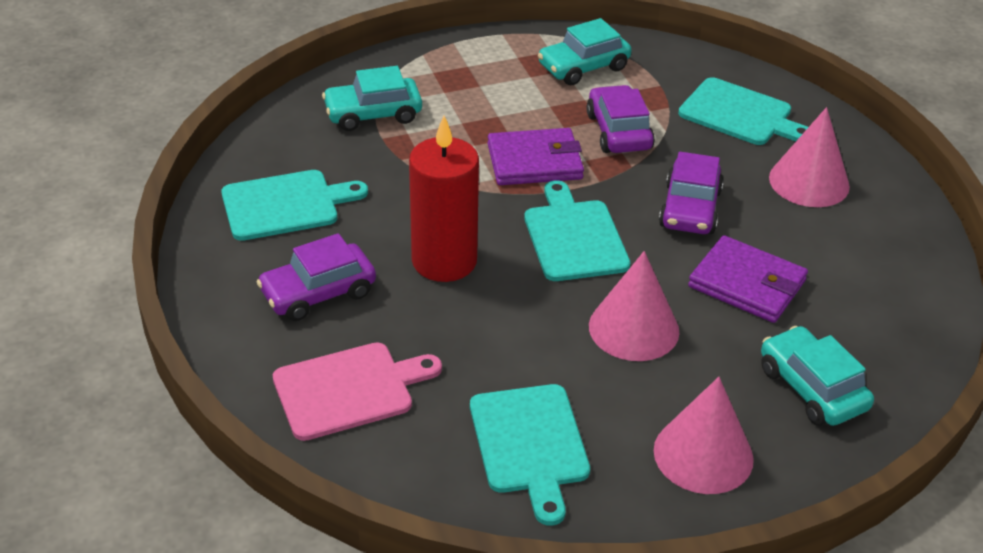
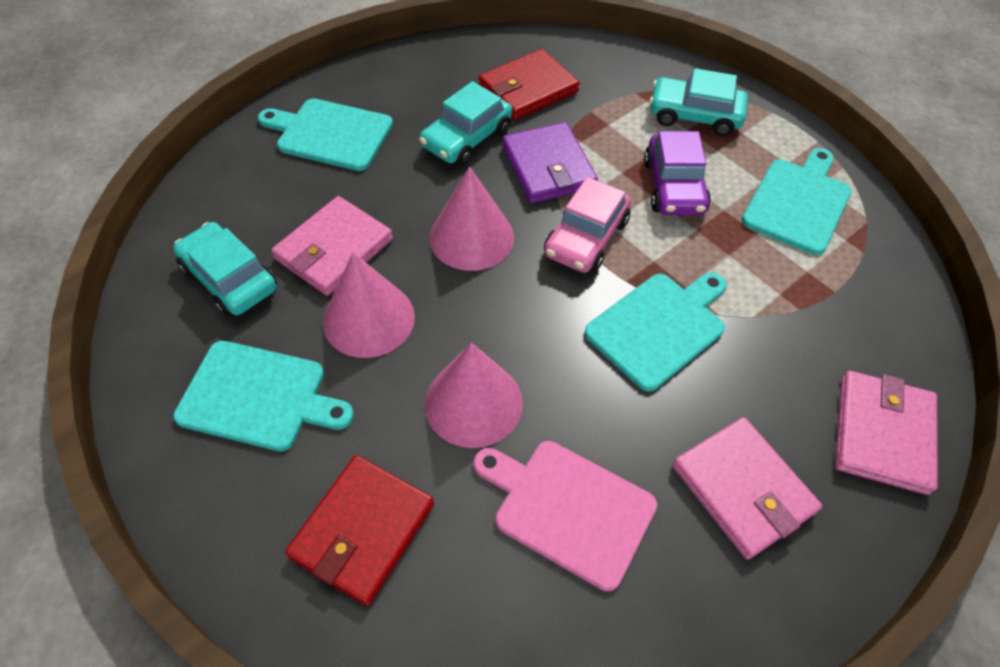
pink car: none = 0 -> [544,177,631,273] = 1
pink wallet: none = 0 -> [271,196,393,296] [672,417,822,560] [835,371,938,495] = 3
purple car: [257,233,376,321] [586,85,655,153] [659,152,724,234] = 3 -> [644,131,711,215] = 1
purple wallet: [488,128,584,185] [688,235,808,323] = 2 -> [503,122,598,203] = 1
red candle: [409,116,479,282] = 1 -> none = 0
red wallet: none = 0 -> [285,455,434,606] [479,49,580,120] = 2

